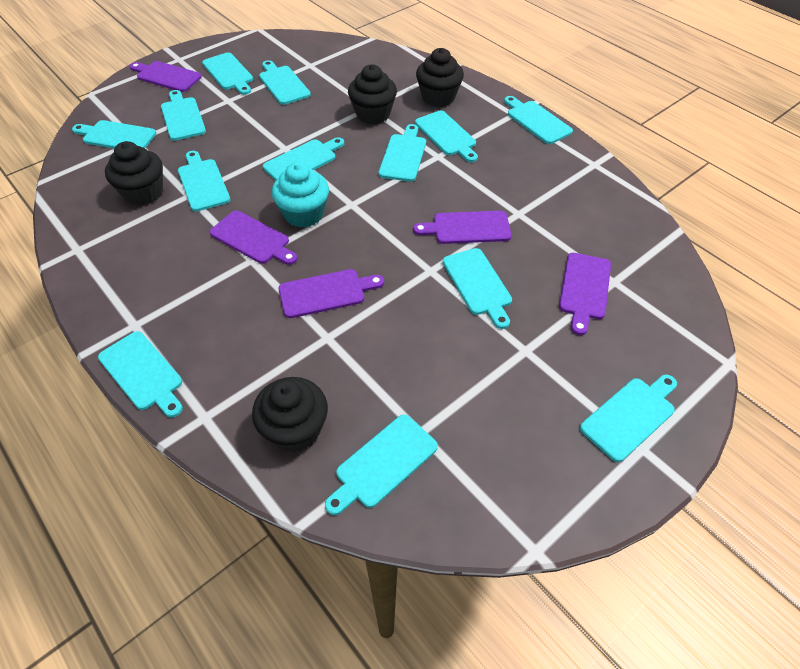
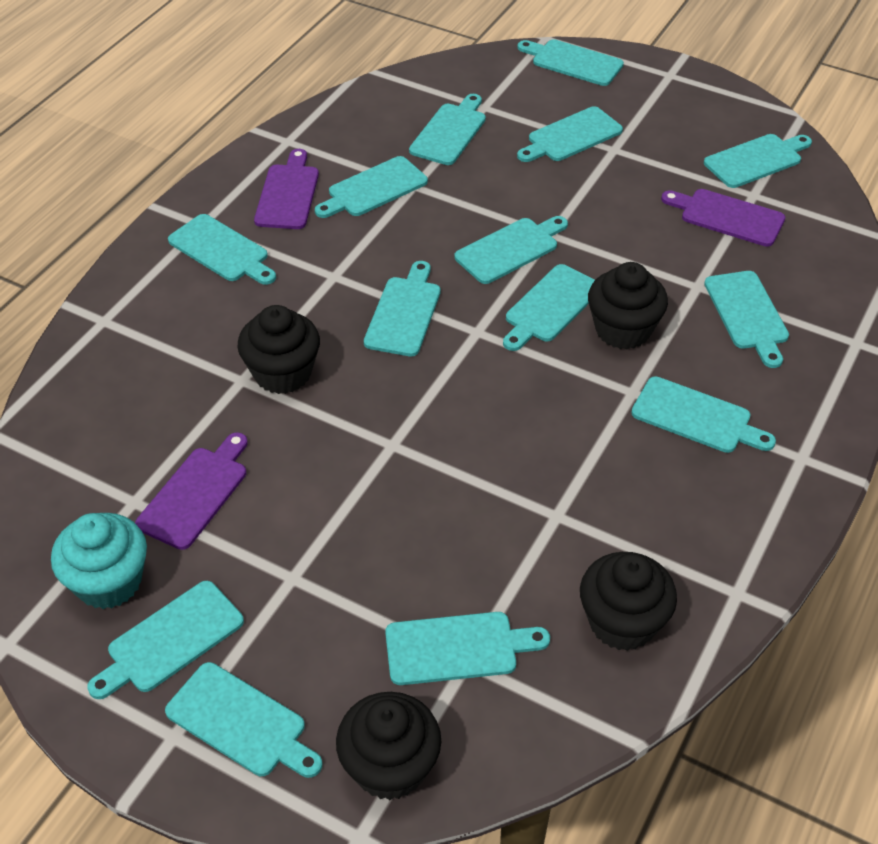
purple cutting board: [130,61,202,92] [210,211,298,265] [279,269,384,318] [413,210,512,244] [559,253,611,335] = 5 -> [135,432,248,550] [254,149,319,229] [661,189,785,247] = 3
turquoise cutting board: [72,120,157,148] [98,331,183,418] [161,90,206,141] [178,151,230,212] [202,52,253,95] [259,60,311,105] [263,137,344,181] [325,415,438,515] [379,124,426,182] [415,111,478,162] [443,248,512,329] [504,96,573,144] [580,375,677,462] = 13 -> [87,581,244,699] [165,662,322,778] [168,214,276,285] [315,156,428,218] [364,261,441,356] [385,612,550,685] [409,94,486,165] [454,216,568,284] [503,264,595,351] [517,39,624,86] [517,106,623,162] [631,377,776,453] [704,134,812,188] [704,271,789,368] = 14

